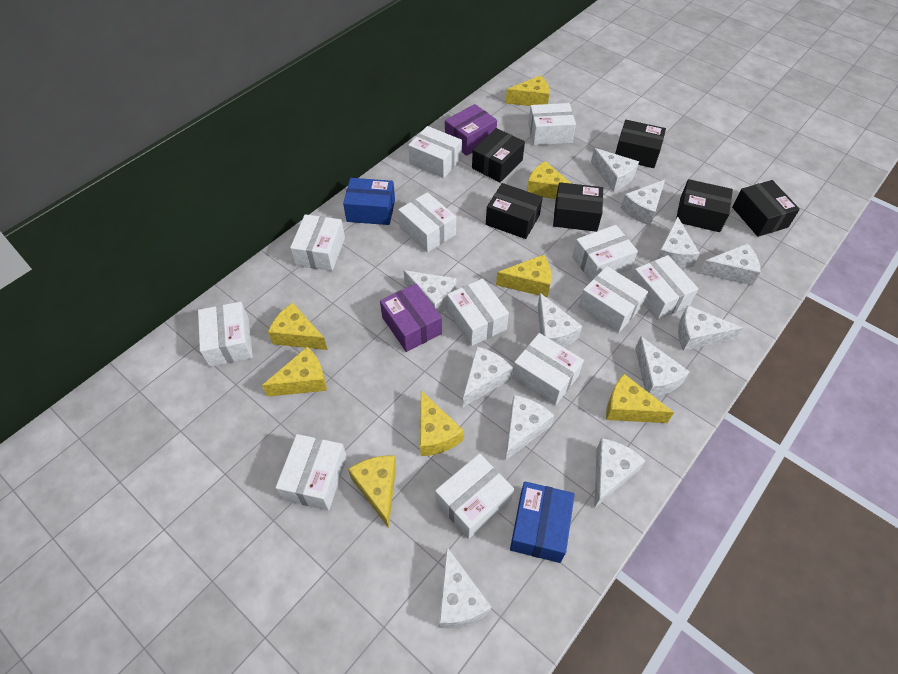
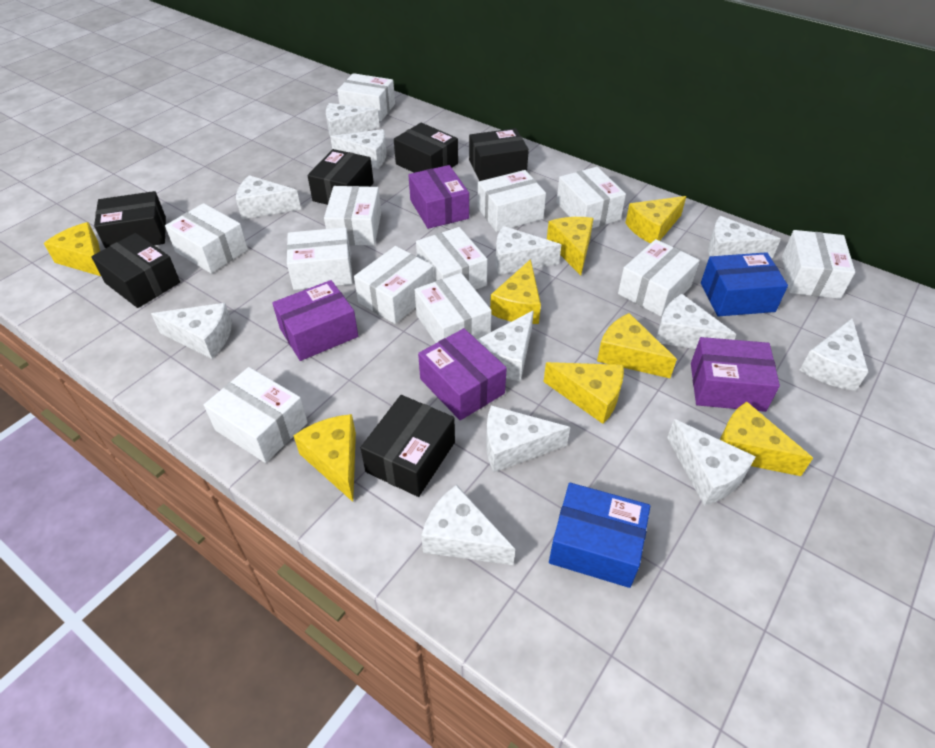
purple box: [380,284,442,352] [445,104,497,156] = 2 -> [272,280,358,361] [408,165,469,229] [418,328,507,420] [691,337,780,412] = 4

